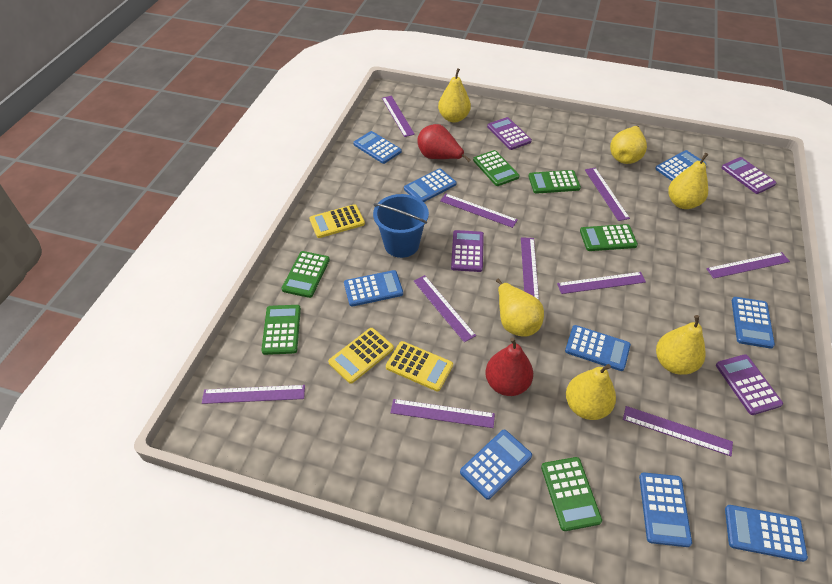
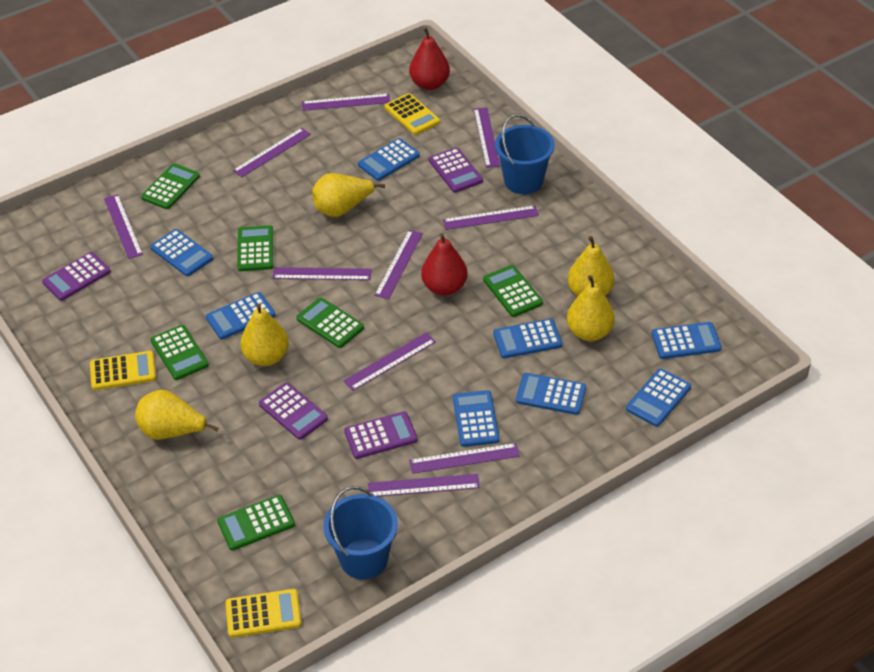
blue bucket: [373,194,429,258] = 1 -> [323,486,398,579] [495,114,555,194] = 2
blue calculator: [344,270,403,307] [353,131,402,164] [404,168,457,202] [460,430,532,500] [565,325,631,371] [639,472,692,547] [655,150,706,181] [725,505,808,562] [732,297,775,349] = 9 -> [150,229,213,276] [206,292,275,340] [358,138,420,181] [453,390,500,447] [493,319,562,358] [516,373,586,415] [626,368,691,427] [652,322,722,359] = 8
yellow pear: [438,68,471,123] [496,279,544,337] [566,364,616,420] [610,126,647,164] [656,315,706,375] [668,153,708,209] = 6 -> [135,390,219,440] [240,304,289,366] [312,173,385,217] [567,275,615,341] [568,236,615,297] = 5

